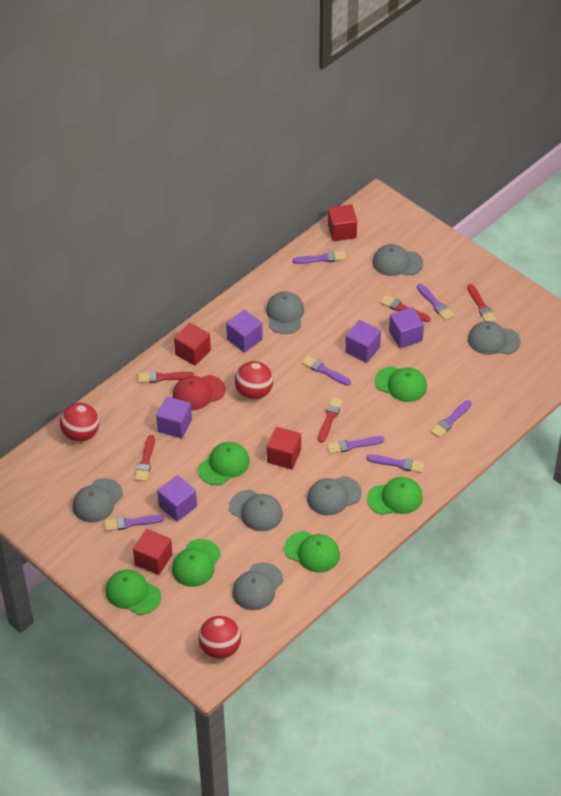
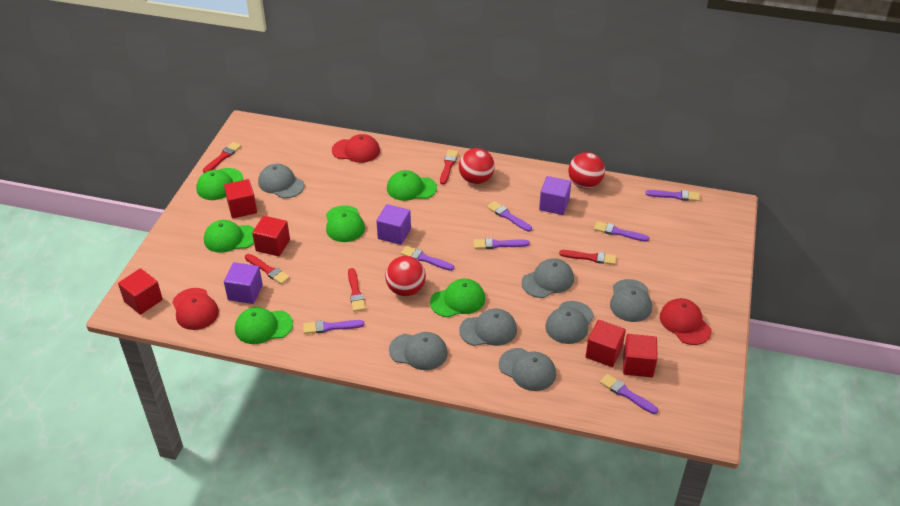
purple cube: [156,396,192,438] [157,475,197,522] [226,310,263,353] [345,320,381,363] [389,307,424,348] = 5 -> [224,262,263,304] [376,204,411,245] [539,176,571,215] = 3
red cap: [173,375,225,410] = 1 -> [172,288,219,330] [332,134,380,163] [660,298,712,345] = 3
red cube: [133,529,172,575] [174,323,211,366] [267,427,301,469] [328,204,357,241] = 4 -> [118,268,163,315] [224,179,257,218] [252,216,290,256] [585,320,626,367] [623,334,658,377] = 5

